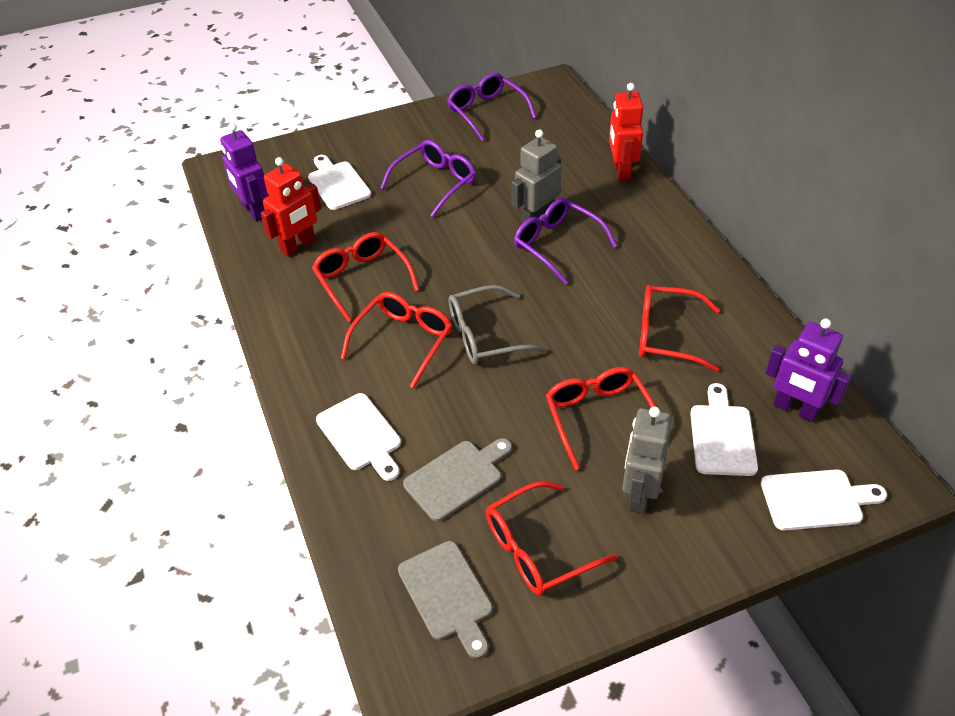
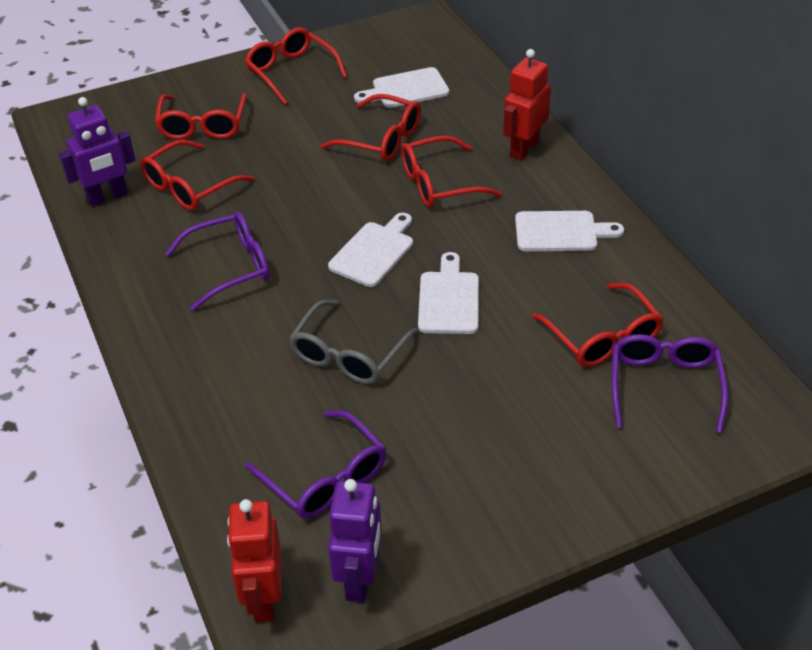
grey cutting board: [398,541,493,659] [403,438,512,522] = 2 -> none = 0
grey robot: [511,129,562,224] [622,407,671,514] = 2 -> none = 0
red glasses: [312,232,419,322] [341,292,452,388] [486,481,617,595] [546,367,656,470] [639,285,720,372] = 5 -> [141,140,254,211] [155,93,247,140] [245,27,347,105] [320,94,421,161] [401,135,502,208] [532,283,664,367] = 6

